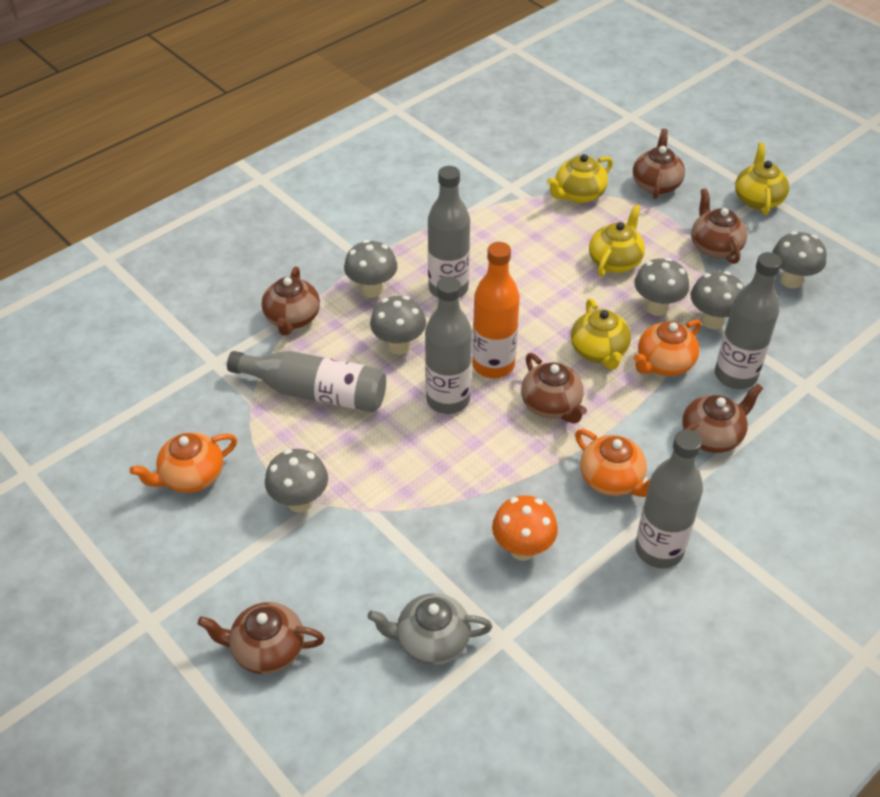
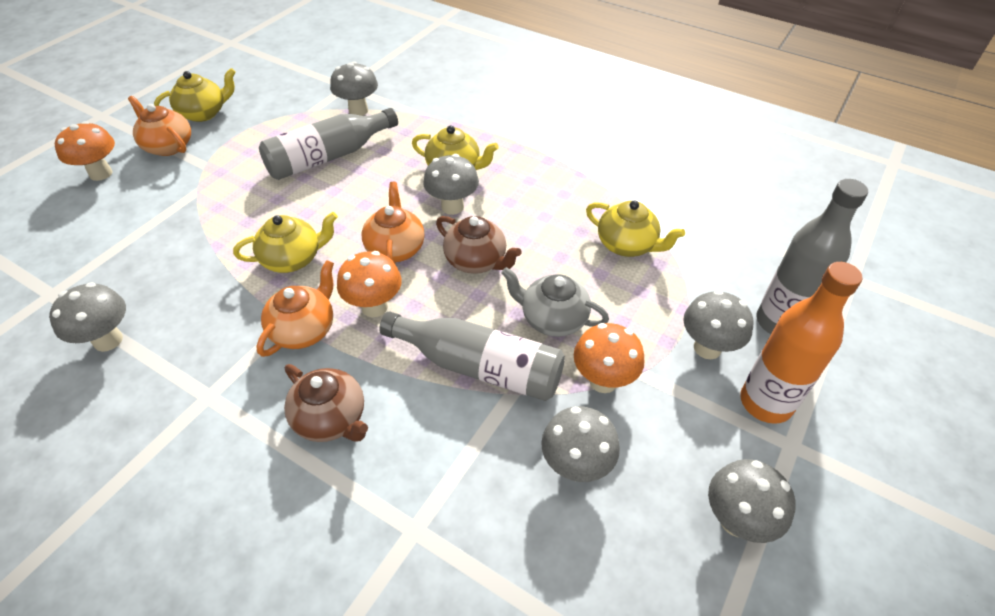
brown teapot: [197,602,325,674] [262,267,320,335] [521,353,587,423] [633,129,685,199] [682,384,763,453] [691,188,748,264] = 6 -> [284,364,368,442] [436,216,522,274] = 2
grey bottle: [227,351,386,412] [425,276,472,414] [428,166,470,298] [635,429,703,568] [715,252,782,389] = 5 -> [259,108,398,180] [379,311,565,401] [756,179,868,334] = 3
orange mushroom: [492,495,558,561] = 1 -> [55,121,115,181] [337,251,402,317] [574,323,644,393] = 3

